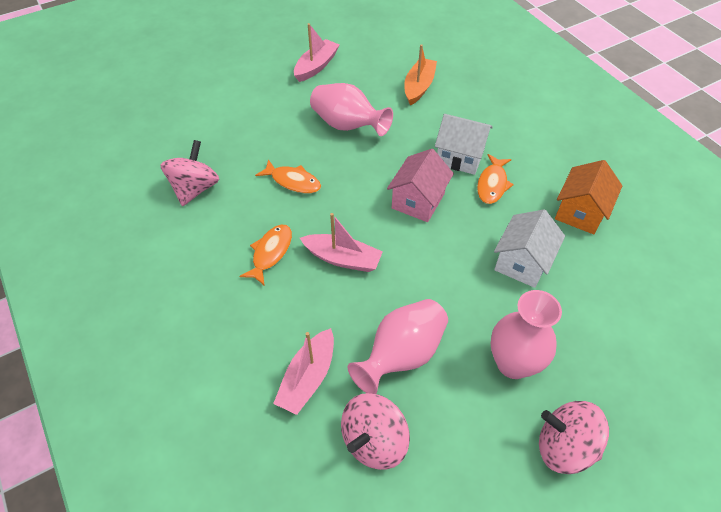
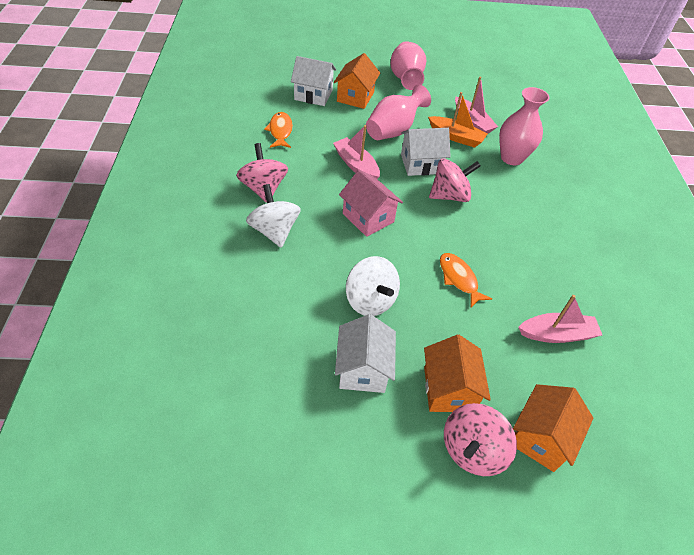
orange fish: [240,225,292,286] [255,159,321,193] [477,154,514,204] = 3 -> [264,112,293,148] [440,253,492,307] = 2
orange house: [555,160,622,235] = 1 -> [334,53,380,109] [424,335,491,412] [513,384,593,472] = 3
white house: [435,114,493,175] [494,209,565,288] = 2 -> [291,56,336,106] [335,314,396,393] [401,128,451,176] = 3
white spinning top: none = 0 -> [246,184,301,248] [346,256,400,316] = 2

